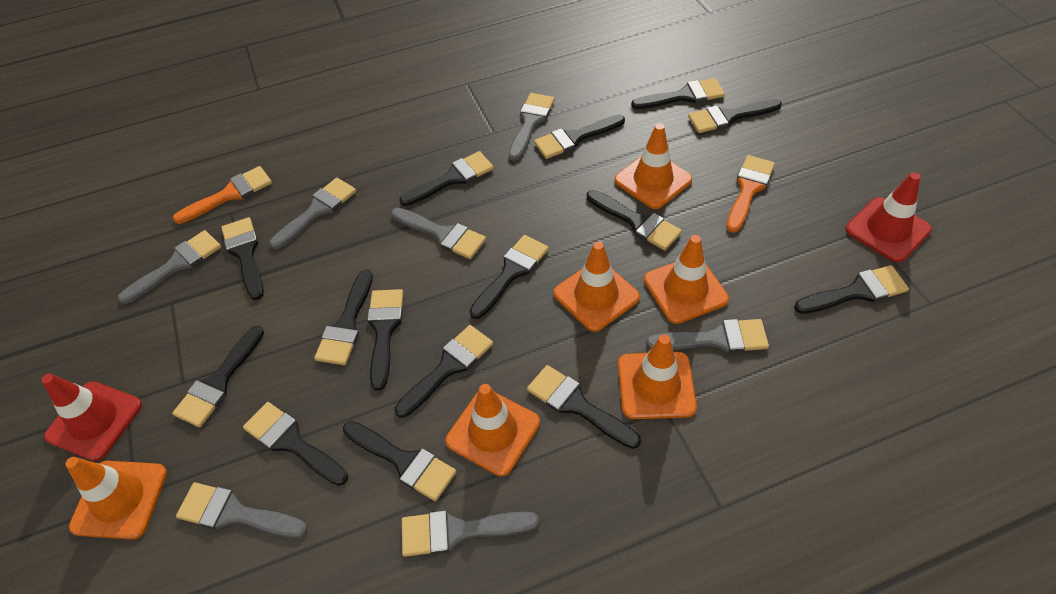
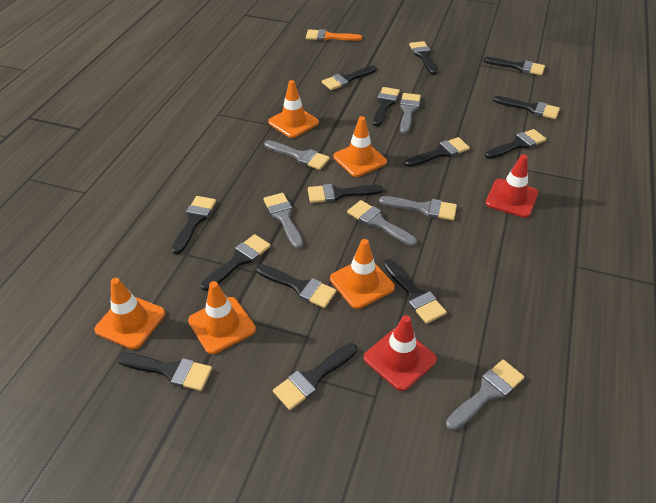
black brush: [172,325,264,427] [221,217,264,300] [243,402,348,486] [314,269,373,365] [343,421,456,501] [367,289,404,390] [395,325,493,418] [400,151,494,206] [470,235,549,319] [527,365,641,449] [534,115,625,159] [587,190,682,250] [631,78,725,109] [688,99,782,133] [794,265,909,314] = 15 -> [117,353,212,391] [172,196,216,254] [201,234,271,291] [256,264,337,308] [273,343,357,410] [308,184,383,203] [322,66,377,90] [373,87,400,126] [384,259,447,324] [405,137,470,167] [409,41,437,75] [484,57,545,75] [485,129,546,159] [493,96,560,119] = 14
grey brush: [118,230,221,304] [176,483,308,538] [269,178,356,249] [391,208,486,259] [402,510,539,557] [509,93,555,161] [646,319,769,353] = 7 -> [263,193,303,249] [264,140,330,170] [347,200,417,246] [379,196,457,221] [400,93,421,134] [446,359,524,431] = 6
orange brush: [173,166,272,224] [726,155,775,233] = 2 -> [306,29,362,41] = 1
orange traffic cone: [65,457,167,540] [445,384,540,476] [553,241,640,332] [614,123,692,209] [618,335,697,419] [644,235,729,324] = 6 -> [94,278,165,350] [188,281,256,354] [268,80,319,138] [330,239,395,309] [333,116,387,177] = 5

